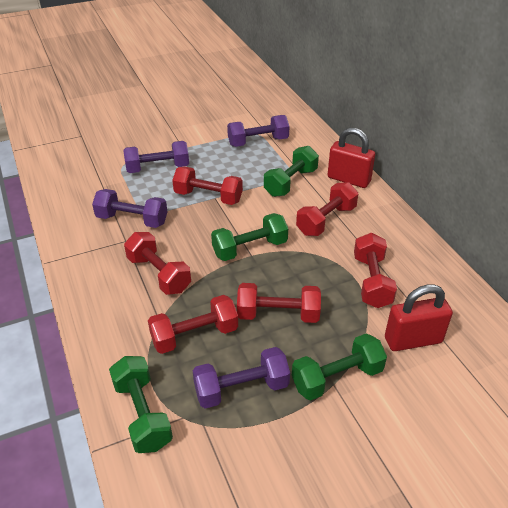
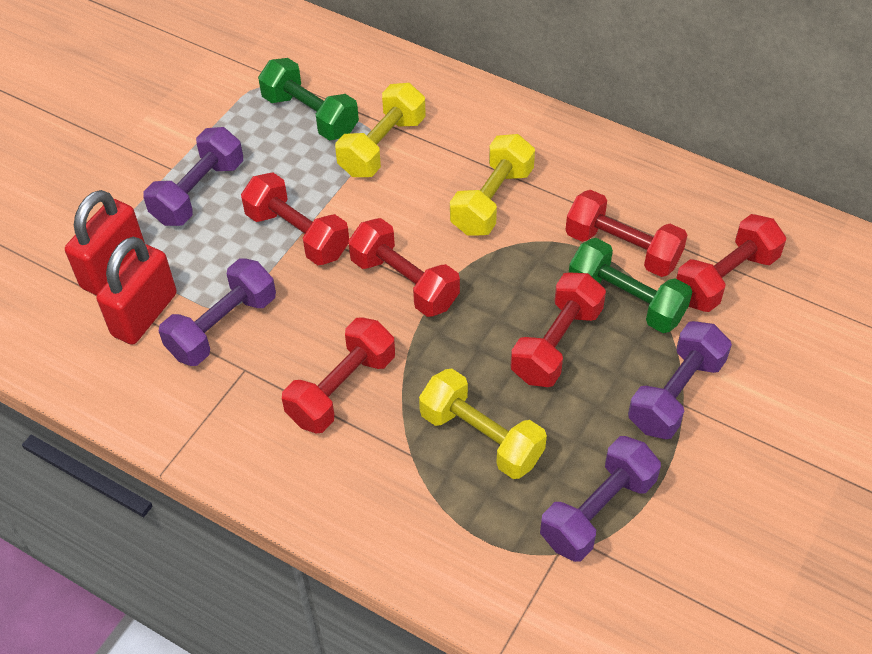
green dumbbell: [109,356,173,453] [211,213,288,261] [264,146,319,197] [292,334,387,401] = 4 -> [258,58,359,141] [569,238,692,333] = 2
yellow dumbbell: none = 0 -> [335,83,426,177] [419,369,547,479] [450,134,535,236] = 3

